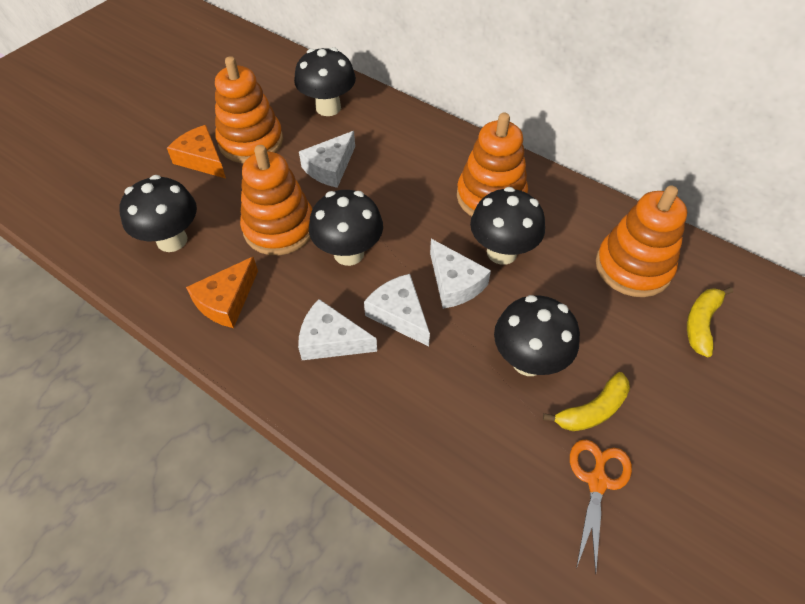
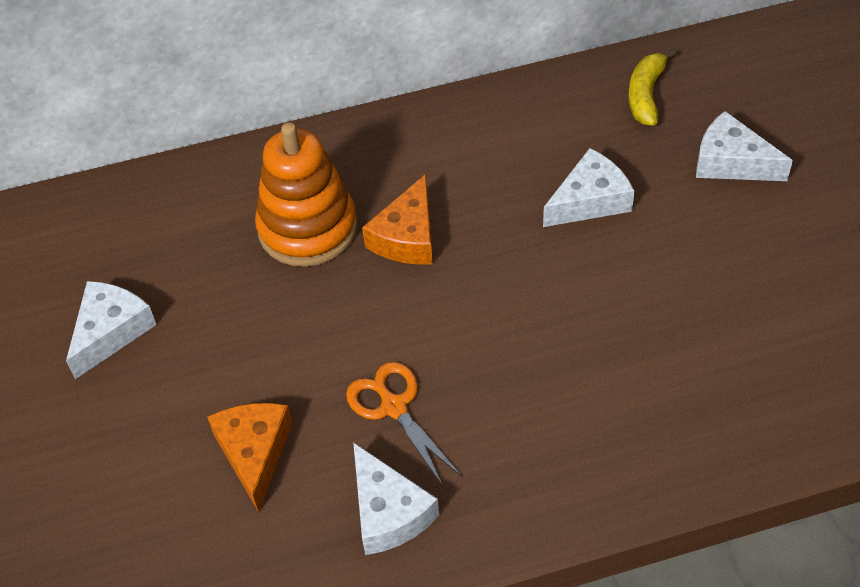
black mushroom: [119,175,197,252] [294,47,356,116] [309,190,383,266] [470,187,545,265] [494,295,580,376] = 5 -> none = 0
orange stacking toy: [215,56,283,163] [240,145,312,255] [457,113,528,216] [596,186,687,297] = 4 -> [255,123,357,267] = 1
yellow banana: [543,372,630,431] [687,287,733,357] = 2 -> [628,49,676,126] = 1

